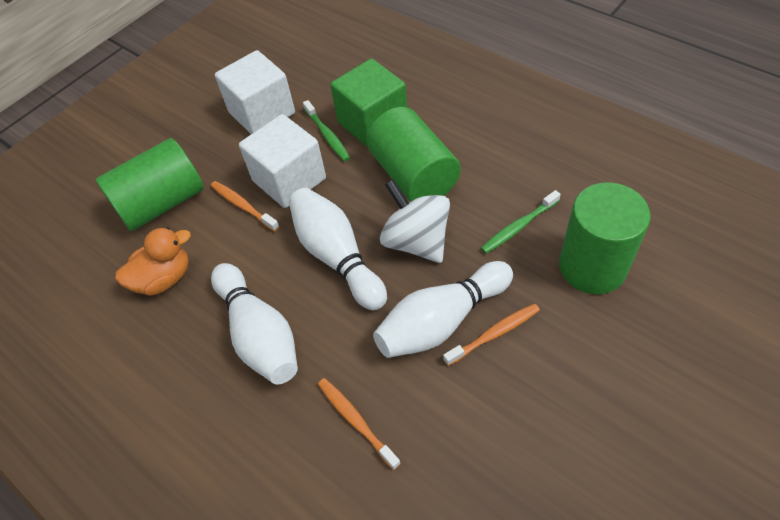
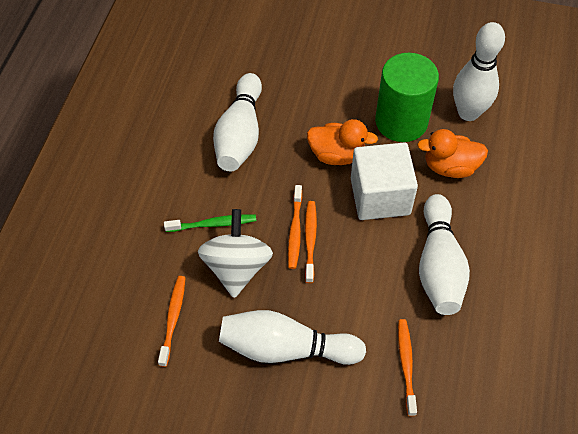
green cube: [330,59,407,147] = 1 -> none = 0
green cylinder: [96,138,204,231] [367,107,461,202] [559,182,650,294] = 3 -> [375,53,439,142] = 1
green toothbrush: [303,100,350,161] [481,190,561,253] = 2 -> [164,214,256,232] = 1
orange duck: [115,227,191,296] = 1 -> [307,119,378,165] [417,129,488,178] = 2
orange toothbrush: [211,181,279,232] [318,378,401,470] [443,304,540,366] = 3 -> [158,276,186,367] [288,185,302,269] [305,201,317,283] [398,319,417,416] = 4
white bowling pin: [211,263,298,384] [289,188,387,311] [373,261,513,358] = 3 -> [213,73,262,171] [219,310,366,365] [419,194,470,315] [453,22,505,121] = 4
white cube: [215,50,295,134] [239,114,326,208] = 2 -> [351,143,418,220] = 1

